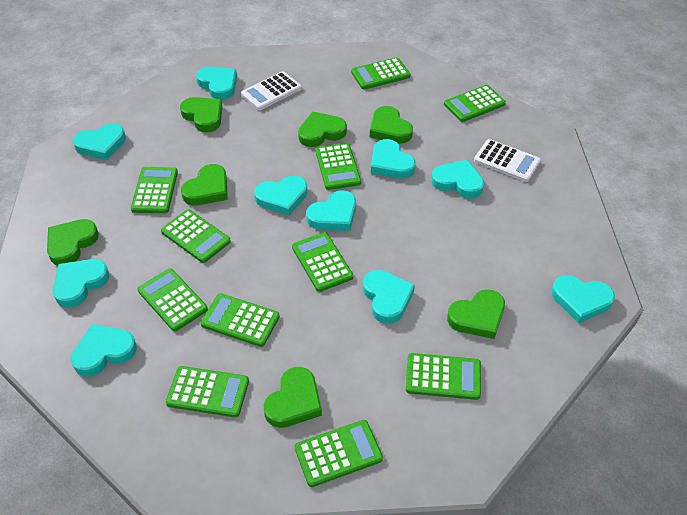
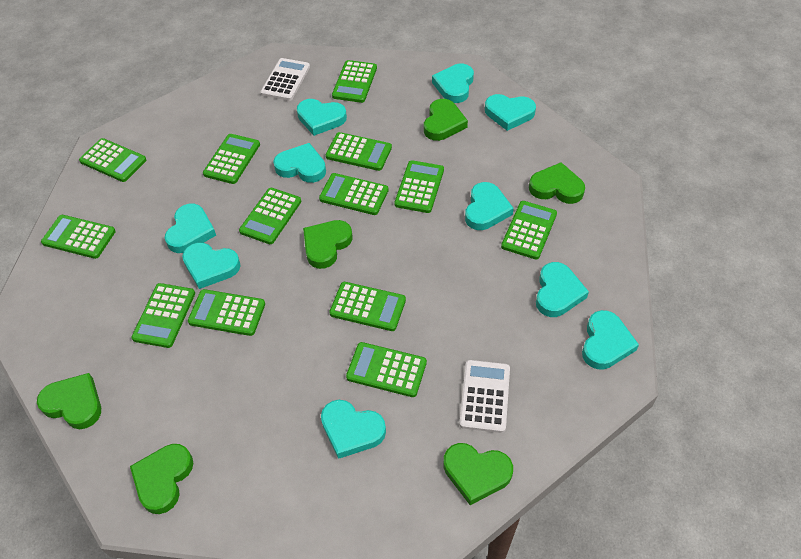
green calculator: [131,167,178,213] [137,268,208,331] [161,209,231,263] [166,366,249,417] [200,293,280,347] [292,232,353,292] [295,420,383,487] [315,143,361,190] [351,57,410,90] [406,353,481,400] [444,85,506,122] = 11 -> [41,215,116,259] [79,138,146,182] [131,283,195,348] [188,289,265,336] [203,134,260,184] [239,188,301,244] [319,173,389,215] [326,132,392,171] [329,282,406,331] [332,60,377,103] [346,342,427,397] [394,160,444,213] [501,201,557,259] = 13
green heart: [47,219,99,266] [180,97,223,132] [181,164,228,205] [264,367,322,428] [298,111,347,147] [370,106,413,144] [447,289,505,339] = 7 -> [37,373,101,429] [130,444,193,514] [303,220,352,269] [424,99,468,141] [444,443,513,505] [529,162,585,204] = 6

